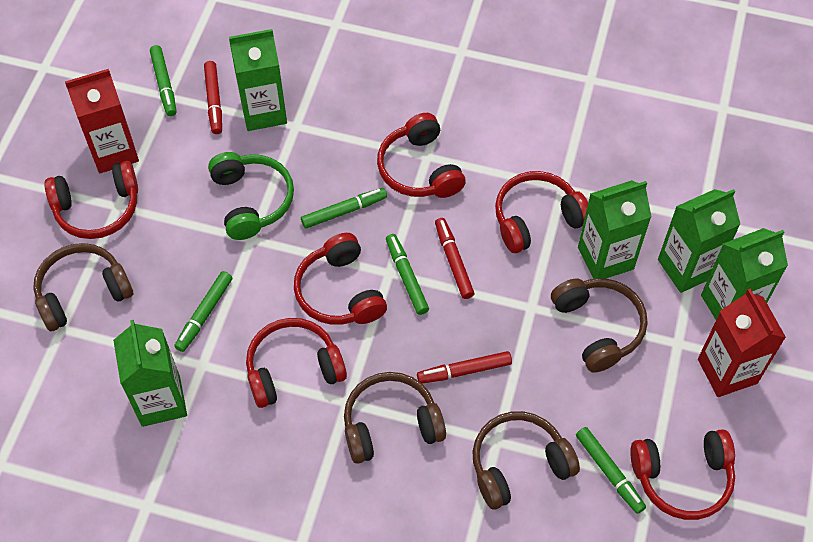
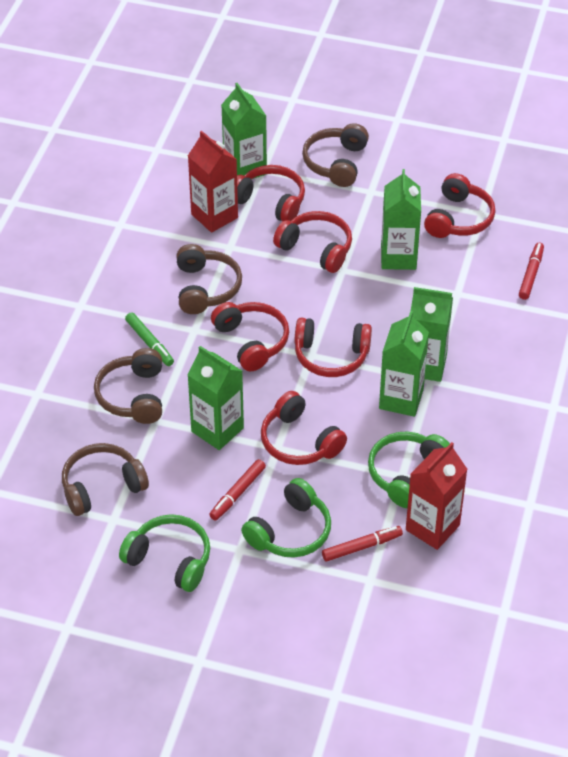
green headphones: [208,152,294,240] = 1 -> [119,514,210,592] [241,478,331,558] [368,432,450,508] = 3
green marker: [150,45,177,116] [174,271,232,352] [301,188,387,229] [386,234,429,315] [576,427,646,514] = 5 -> [125,312,174,366] = 1

